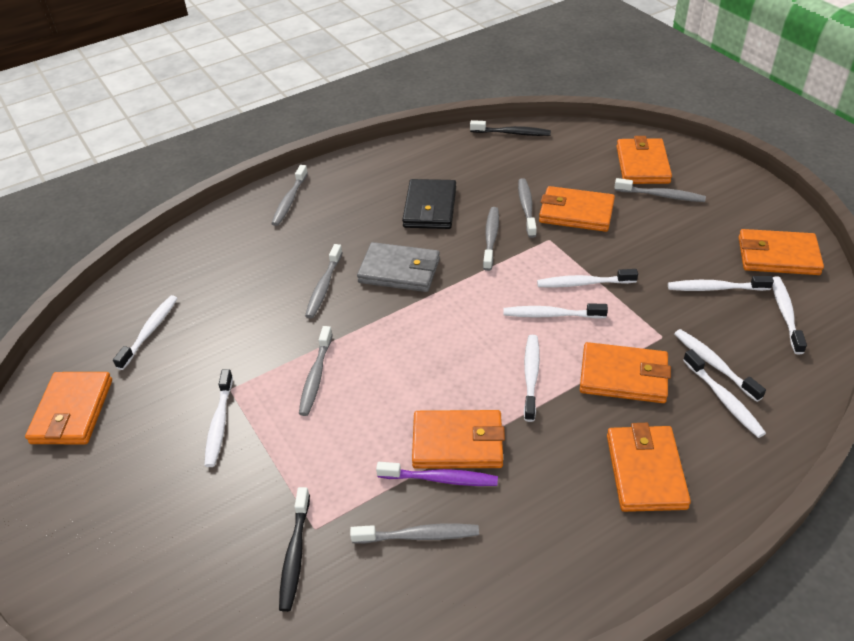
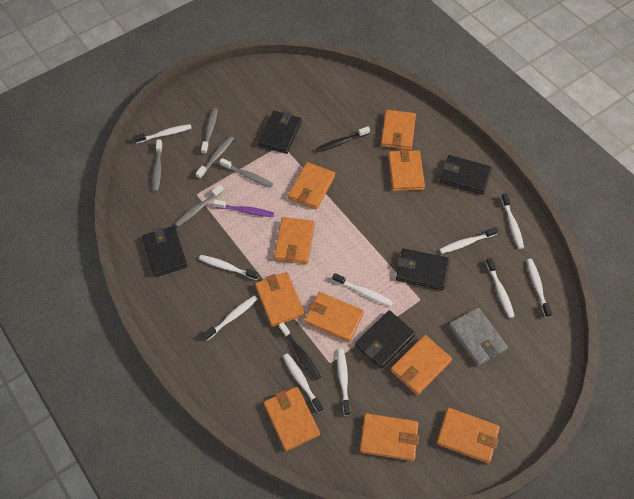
black wallet: [402,179,456,229] = 1 -> [142,226,187,277] [258,111,302,154] [355,310,416,369] [396,249,450,290] [440,155,492,194] = 5
grey toothbrush: [271,165,308,226] [299,326,333,416] [305,244,343,318] [350,524,479,544] [483,207,499,271] [518,178,537,238] [614,178,706,202] = 7 -> [152,140,163,192] [174,185,224,227] [196,136,234,179] [201,108,218,155] [219,158,273,188] = 5
orange wallet: [25,372,112,444] [412,410,505,469] [539,186,615,232] [580,342,671,403] [607,423,691,512] [616,136,672,184] [739,229,824,275] = 7 -> [255,272,305,327] [264,387,320,451] [274,217,314,264] [288,162,335,210] [304,292,364,342] [360,413,419,461] [381,110,416,150] [388,149,425,191] [391,335,452,395] [436,407,500,464] = 10
white toothbrush: [113,295,178,370] [204,369,233,467] [503,303,608,319] [524,335,540,422] [537,269,638,288] [668,276,774,291] [674,329,766,402] [683,349,766,438] [772,277,807,354] = 9 -> [134,124,192,143] [199,255,259,280] [203,295,258,340] [283,353,324,413] [332,273,393,306] [337,348,351,415] [439,227,499,254] [486,258,515,318] [501,193,524,249] [527,259,552,318] = 10

